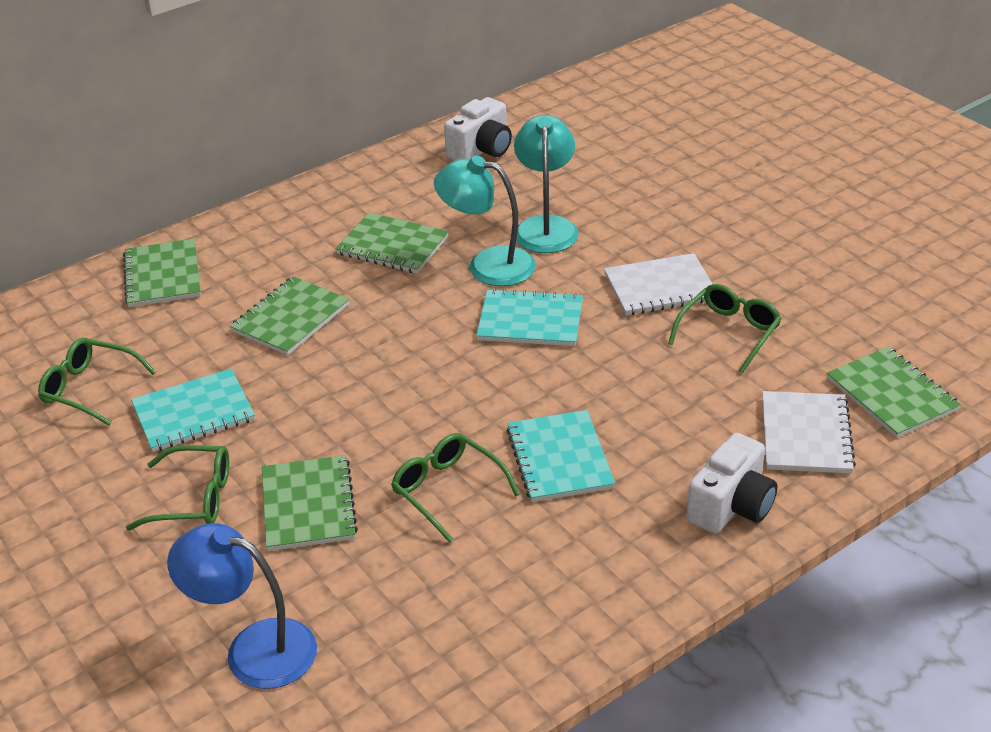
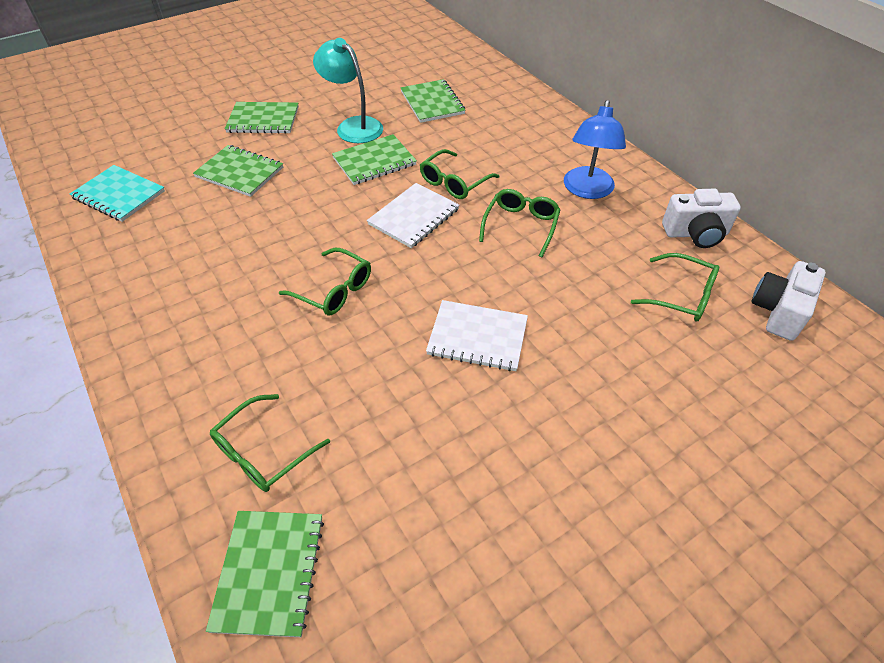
green glasses: [38,338,156,426] [126,445,229,531] [391,433,520,543] [668,284,782,373] = 4 -> [210,394,330,492] [279,248,371,315] [420,149,500,199] [479,189,561,257] [631,253,719,322] = 5
turquoise lamp: [434,156,536,286] [514,115,579,253] = 2 -> [313,38,383,143] = 1
turquoise notebook: [131,369,255,452] [476,289,583,346] [506,410,615,502] = 3 -> [70,165,165,222] = 1

